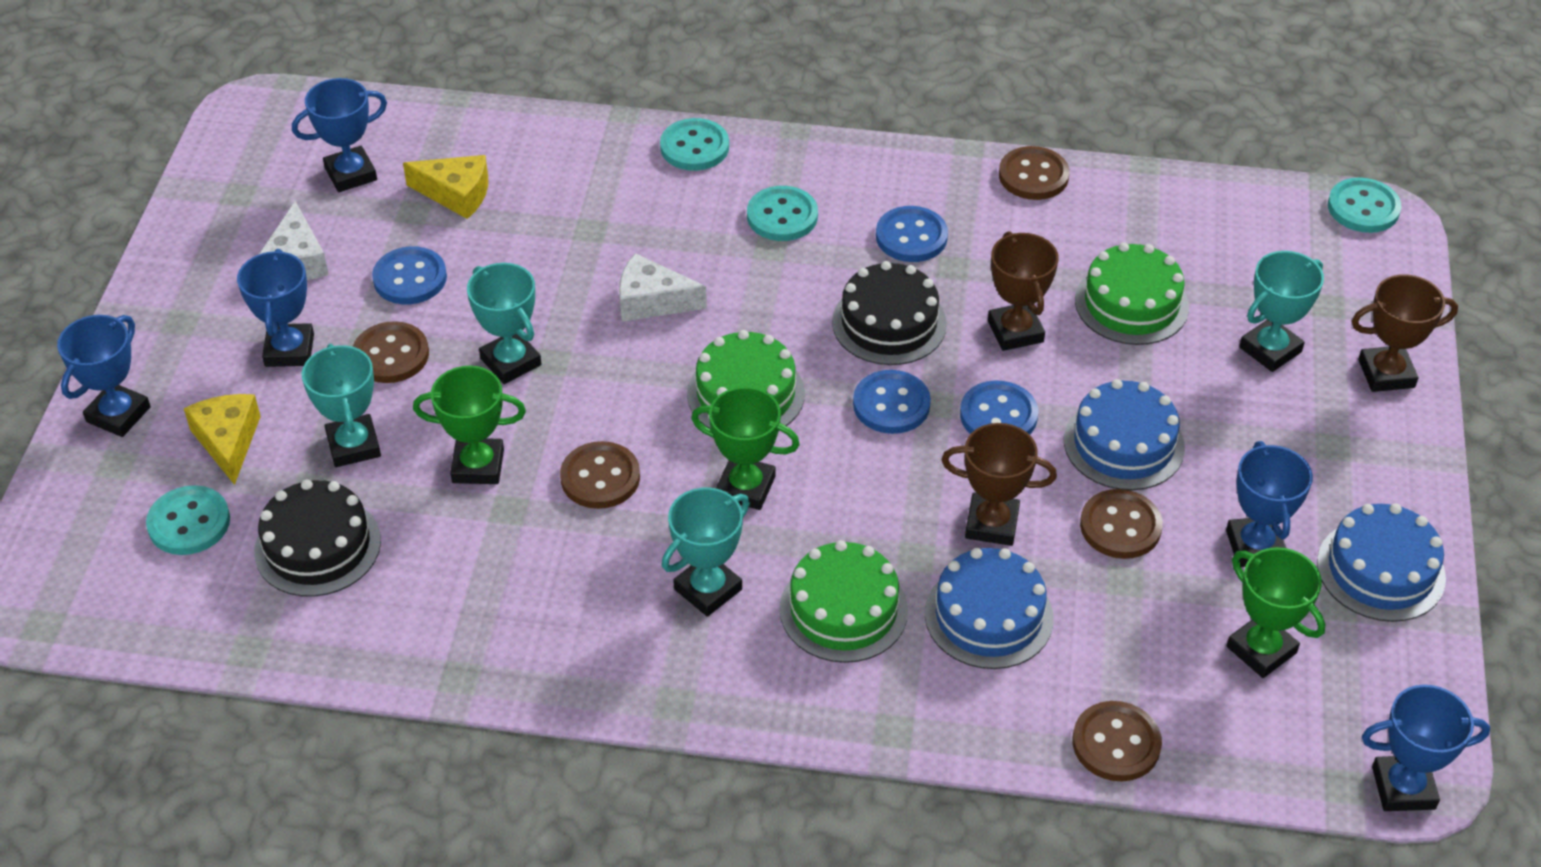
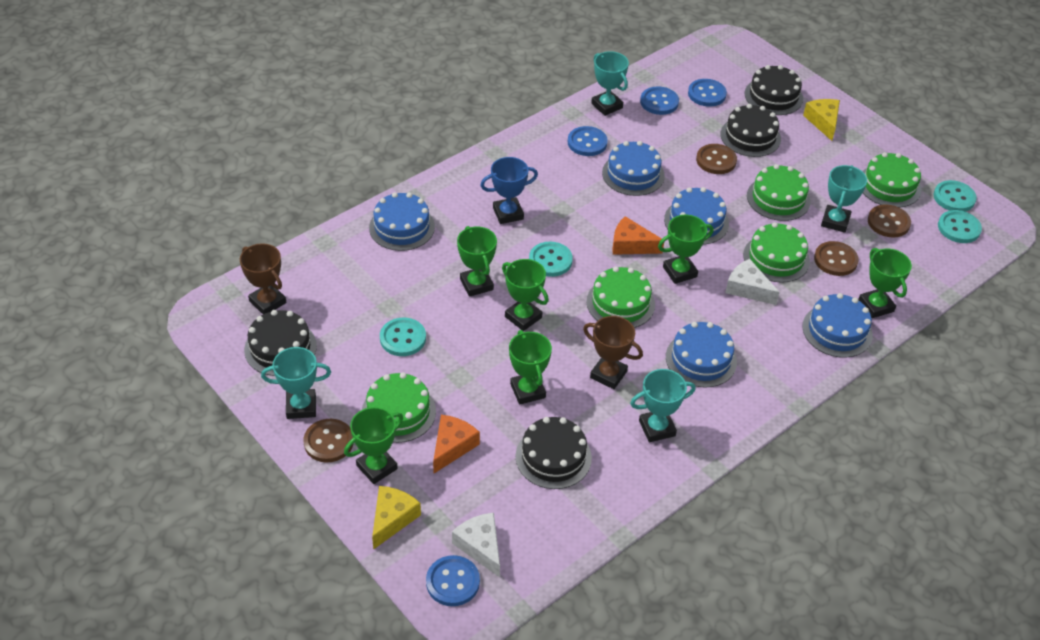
black cake: [254,479,381,597] [832,261,947,365] = 2 -> [244,310,317,376] [516,417,592,489] [721,104,781,157] [745,65,803,115] = 4
blue cake: [925,548,1053,669] [1064,379,1185,490] [1317,503,1446,622] = 3 -> [369,192,435,251] [602,141,665,196] [664,187,729,245] [666,322,737,388] [802,293,873,358] = 5
blue trophy: [57,315,151,437] [237,249,314,367] [292,78,387,192] [1226,441,1313,567] [1362,685,1490,811] = 5 -> [480,157,538,224] = 1
brown button: [353,321,429,383] [560,441,640,509] [999,146,1069,200] [1072,701,1162,781] [1080,489,1163,559] = 5 -> [304,419,354,463] [696,144,737,174] [814,241,859,276] [868,204,911,238] = 4
brown trophy: [942,423,1057,546] [988,231,1059,351] [1352,274,1458,392] = 3 -> [240,243,286,314] [583,316,643,389] = 2
green cake: [687,330,805,429] [780,540,908,663] [1075,243,1189,345] = 3 -> [362,372,436,443] [586,266,655,328] [743,222,810,283] [747,164,810,221] [863,152,921,208] = 5
green trophy: [413,366,526,484] [691,387,800,510] [1227,547,1325,678] = 3 -> [344,407,403,484] [457,226,497,297] [502,259,549,331] [509,330,552,405] [658,215,714,284] [858,248,912,318] = 6
orange cheese: none = 0 -> [433,415,480,473] [613,216,664,255] = 2

